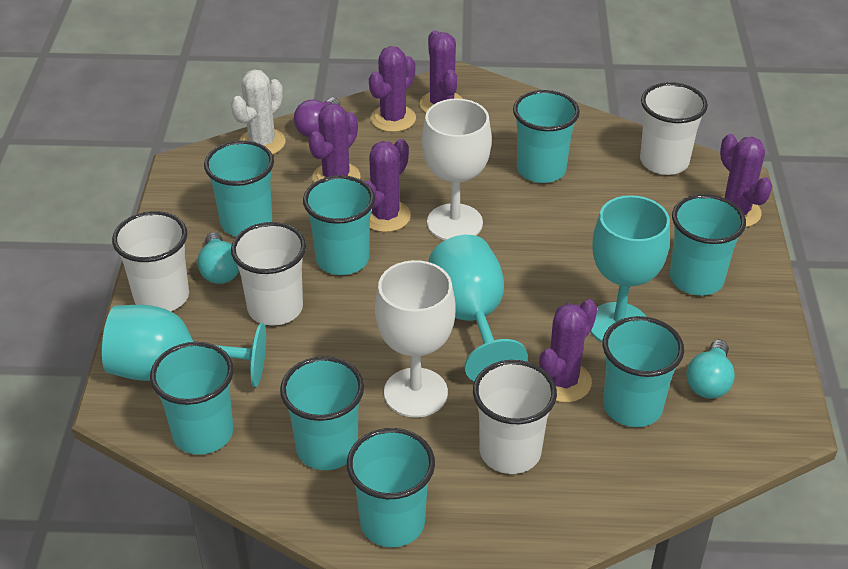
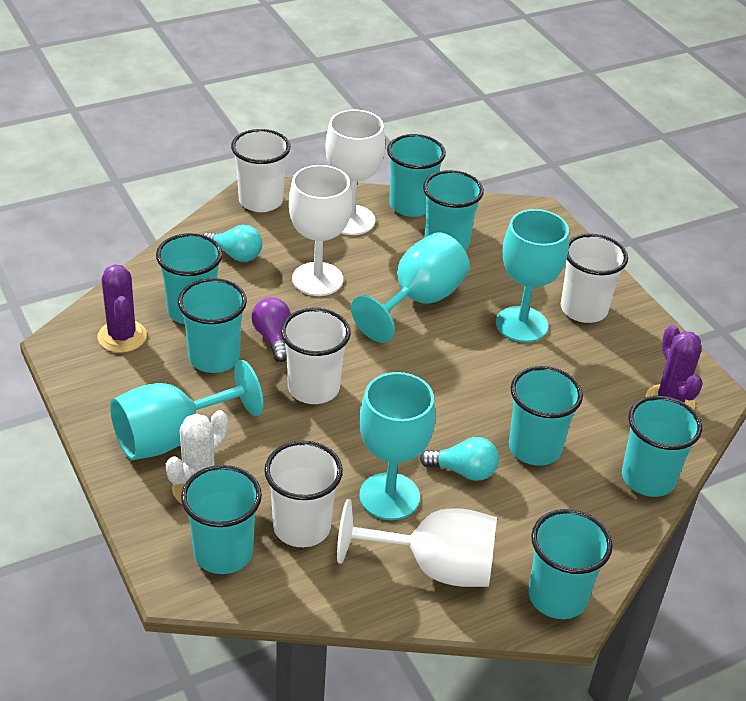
purple cactus: [309,103,360,183] [365,139,411,232] [369,46,416,132] [420,30,463,113] [539,299,597,402] [720,134,773,227] = 6 -> [98,264,147,353] [645,325,703,410] = 2
turquoise goblet: [102,305,266,387] [429,235,528,382] [590,195,670,343] = 3 -> [110,360,263,460] [351,232,470,343] [359,372,435,520] [496,209,569,343] = 4
white goblet: [375,260,455,418] [422,99,492,240] = 2 -> [289,165,352,296] [326,109,385,235] [337,499,497,587] = 3

